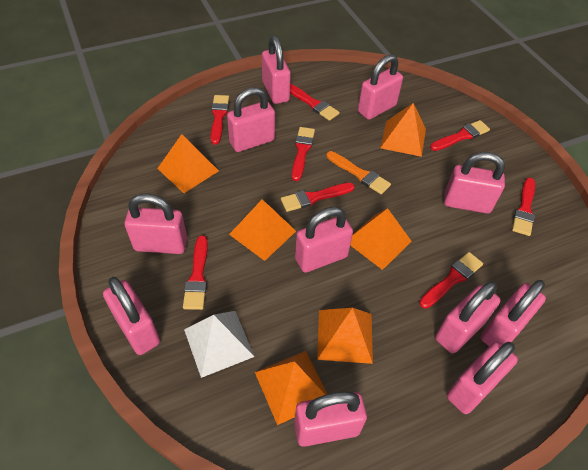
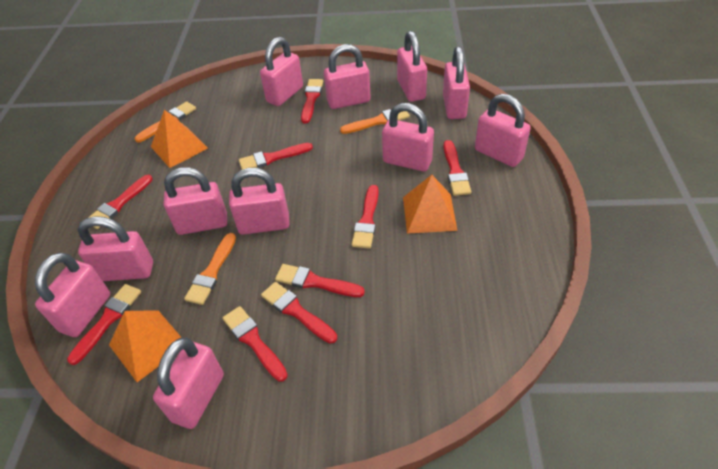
orange brush: [326,151,391,194] = 1 -> [135,101,196,142] [184,233,236,305] [340,109,410,134] = 3
orange pyramid: [157,134,219,193] [229,199,296,261] [255,351,327,425] [317,308,373,364] [350,208,412,270] [380,103,426,157] = 6 -> [109,310,182,382] [151,110,208,168] [403,175,457,234] = 3
red brush: [183,235,208,310] [211,95,229,145] [281,183,355,212] [290,84,339,121] [292,127,315,181] [419,252,483,309] [430,120,490,151] [512,177,535,236] = 8 -> [67,284,141,365] [88,175,153,229] [223,306,288,382] [239,143,313,170] [261,282,337,344] [275,264,365,297] [301,79,323,123] [351,185,379,249] [443,140,472,196] = 9
white pyramid: [184,311,255,378] = 1 -> none = 0

